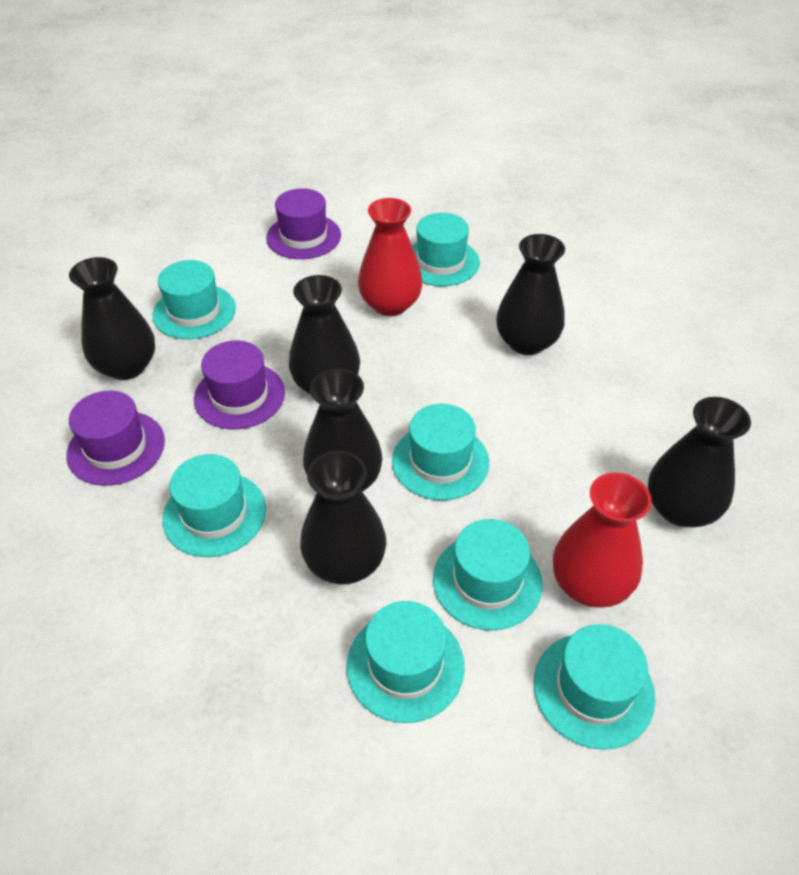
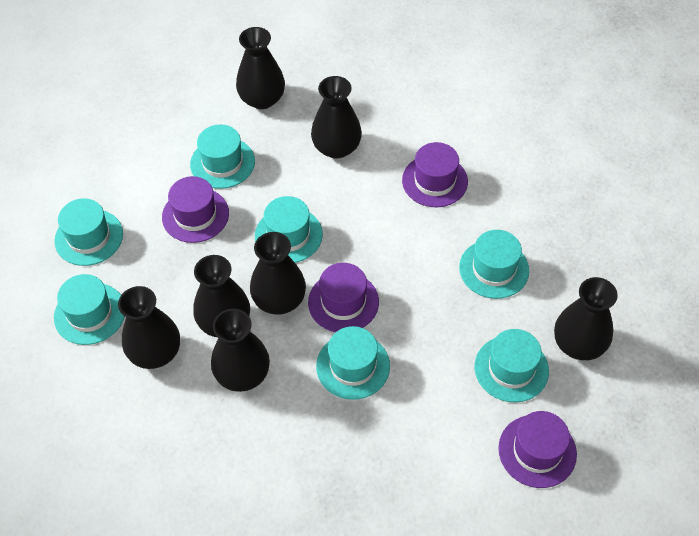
black vase: [69,257,155,380] [289,275,360,394] [300,451,386,585] [303,368,382,492] [496,234,565,355] [648,397,751,527] = 6 -> [118,286,180,369] [193,255,250,337] [211,309,270,392] [236,27,285,109] [250,232,306,315] [311,76,362,159] [554,277,618,360] = 7
purple hat: [66,391,165,486] [194,340,285,429] [266,188,341,259] = 3 -> [162,176,229,243] [308,263,379,332] [402,142,468,207] [498,411,577,488] = 4
red vase: [358,198,423,316] [553,472,652,608] = 2 -> none = 0

